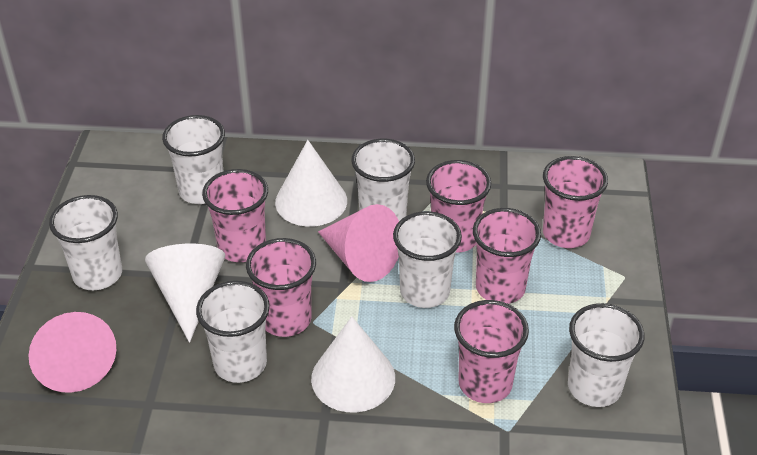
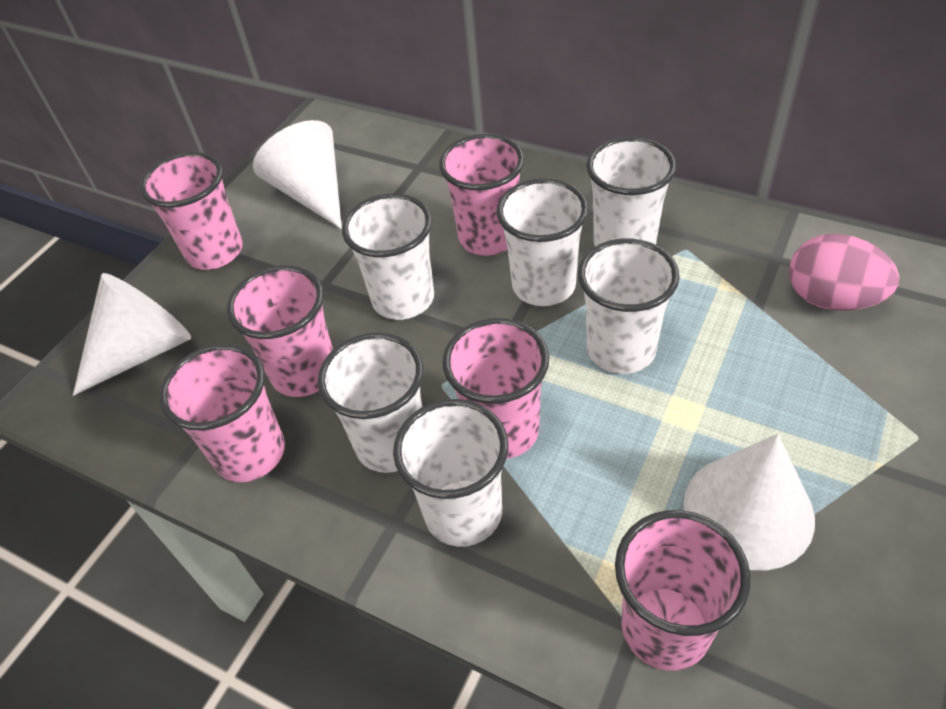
pink cone: [28,312,116,393] [318,204,399,282] = 2 -> none = 0
pink egg: none = 0 -> [789,234,899,311] = 1

